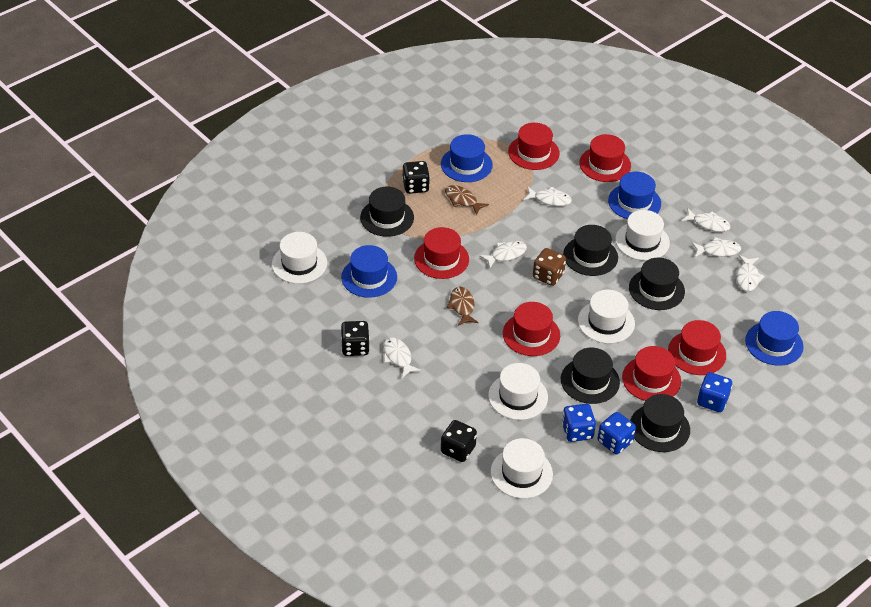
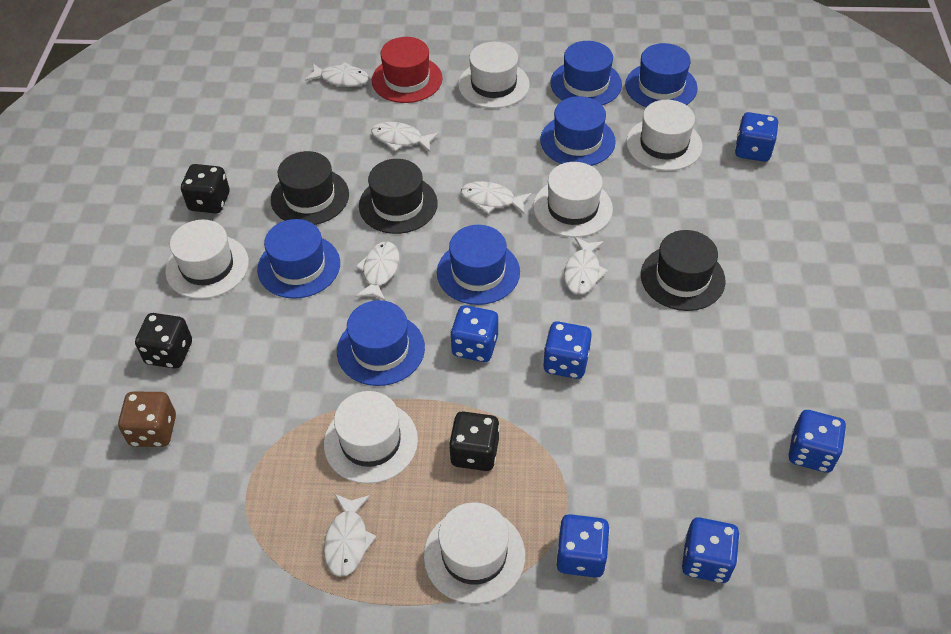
black hat: [360,187,414,237] [561,348,620,404] [563,225,618,276] [629,258,685,310] [630,394,690,452] = 5 -> [271,151,349,225] [359,159,438,234] [641,230,726,311] = 3
blue dice: [562,404,596,442] [598,412,636,454] [697,372,732,412] = 3 -> [450,305,498,362] [543,321,592,379] [556,514,610,578] [682,517,740,583] [735,112,779,162] [789,410,846,473] = 6
blue hat: [341,245,397,298] [441,134,493,182] [608,172,661,219] [745,311,804,366] = 4 -> [257,219,340,299] [337,300,425,386] [437,225,520,305] [540,96,616,166] [550,41,622,105] [625,43,698,107] = 6
brown fish: [445,185,489,215] [447,287,478,326] = 2 -> none = 0
red hat: [414,227,469,279] [503,302,560,356] [508,123,560,170] [579,134,631,182] [622,346,681,401] [668,320,726,375] = 6 -> [372,37,442,103] = 1
white hat: [272,232,327,284] [488,363,548,420] [491,438,553,499] [578,290,635,344] [615,210,670,261] = 5 -> [165,220,249,299] [324,391,418,484] [424,502,525,604] [458,42,530,108] [533,162,613,237] [626,100,702,171] = 6

